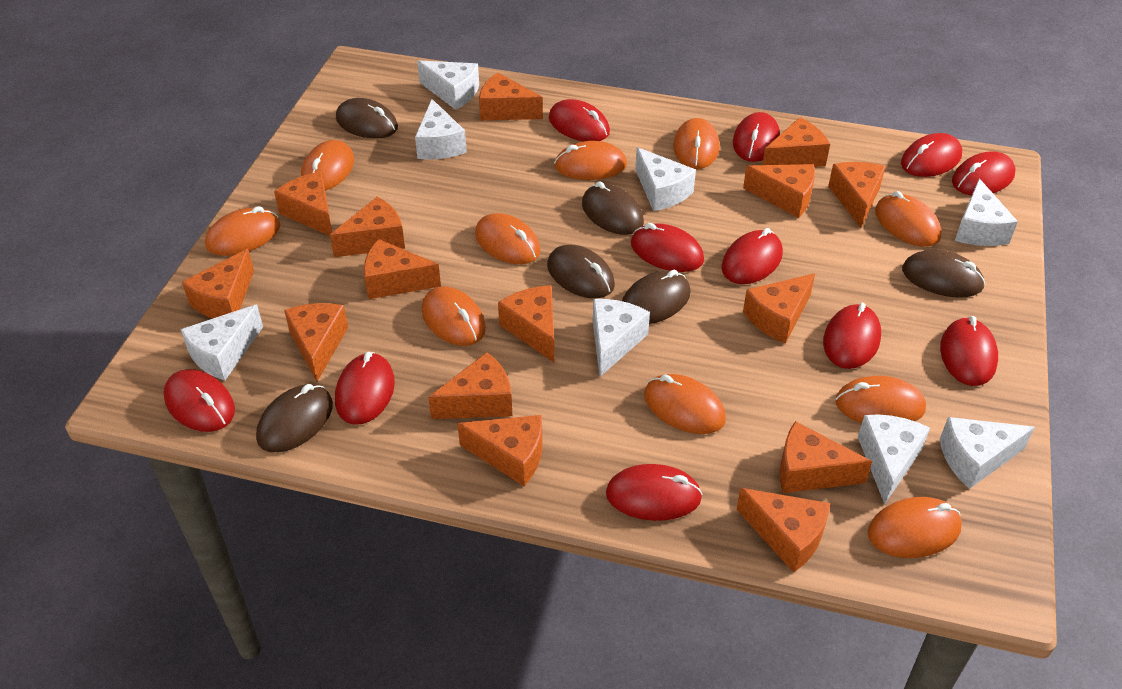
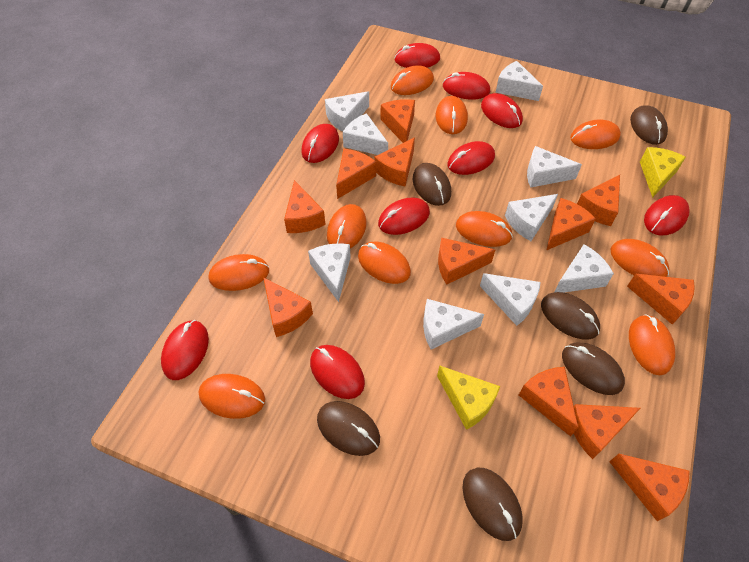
orange cheese: [182,249,254,318] [274,172,332,236] [284,303,348,381] [330,197,405,257] [364,239,441,299] [428,352,512,419] [457,415,543,486] [479,73,543,120] [498,285,554,362] [737,488,830,572] [743,164,815,218] [743,273,815,344] [762,117,830,167] [780,421,872,493] [828,162,886,228] = 15 -> [263,277,313,337] [284,180,326,233] [336,149,376,199] [375,137,415,187] [381,99,415,143] [438,238,495,284] [519,367,578,436] [546,198,596,251] [573,404,640,459] [577,175,620,226] [609,454,690,521] [627,274,695,324] = 12
red mouse: [163,369,235,432] [335,352,395,425] [549,99,610,141] [606,464,703,521] [631,223,704,272] [721,228,783,284] [733,112,780,162] [823,303,881,369] [901,133,962,177] [940,316,998,386] [952,151,1015,195] = 11 -> [161,320,209,380] [302,124,339,163] [310,345,365,399] [378,198,430,235] [395,43,440,68] [443,72,490,99] [447,141,495,175] [481,93,523,128] [644,195,690,236] = 9
white cheese: [181,305,263,381] [415,99,467,160] [417,60,479,110] [593,299,650,377] [635,147,696,211] [858,414,930,504] [940,417,1035,489] [955,178,1018,246] = 8 -> [308,243,351,302] [325,91,369,132] [343,113,388,155] [423,299,484,350] [480,273,541,326] [495,61,543,101] [505,194,558,241] [527,146,582,188] [554,244,614,292] = 9
yellow cheese: none = 0 -> [437,365,500,430] [640,147,686,198] = 2

